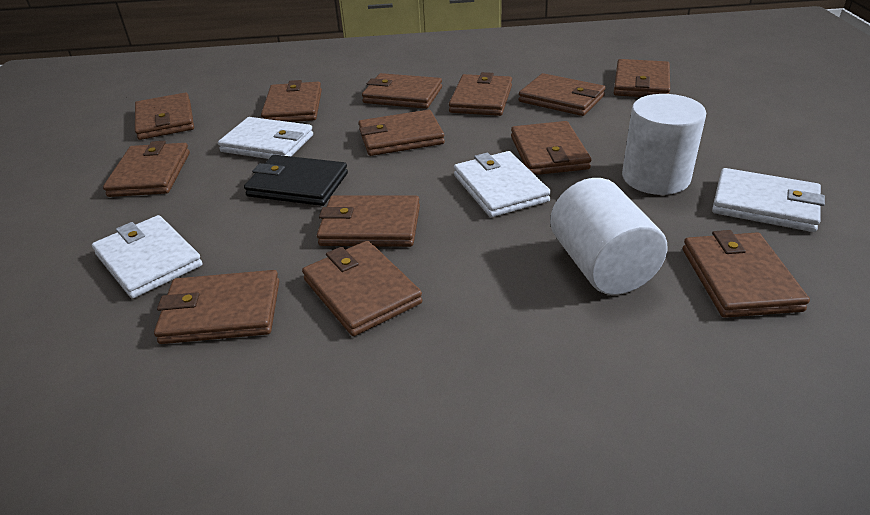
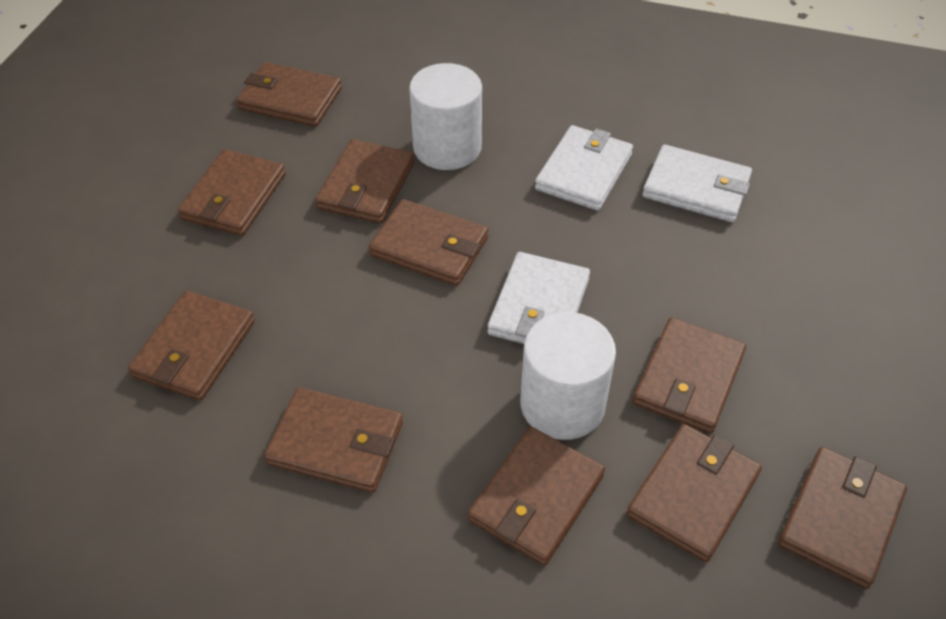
black wallet: [244,155,348,206] = 1 -> none = 0
brown wallet: [103,141,190,197] [135,93,194,140] [154,270,279,344] [261,80,322,122] [302,241,422,336] [317,195,420,247] [358,110,445,156] [362,73,442,109] [449,72,512,116] [511,121,591,175] [519,73,605,116] [614,59,670,97] [683,230,810,318] = 13 -> [128,291,255,400] [178,149,286,236] [236,62,342,127] [264,387,403,493] [315,139,414,224] [369,199,488,286] [468,427,605,566] [626,424,762,562] [633,317,746,434] [778,447,907,589] = 10
white wallet: [92,215,202,299] [218,117,313,159] [454,151,551,217] [712,168,825,232] = 4 -> [488,252,590,344] [535,125,633,211] [643,145,752,222] = 3

